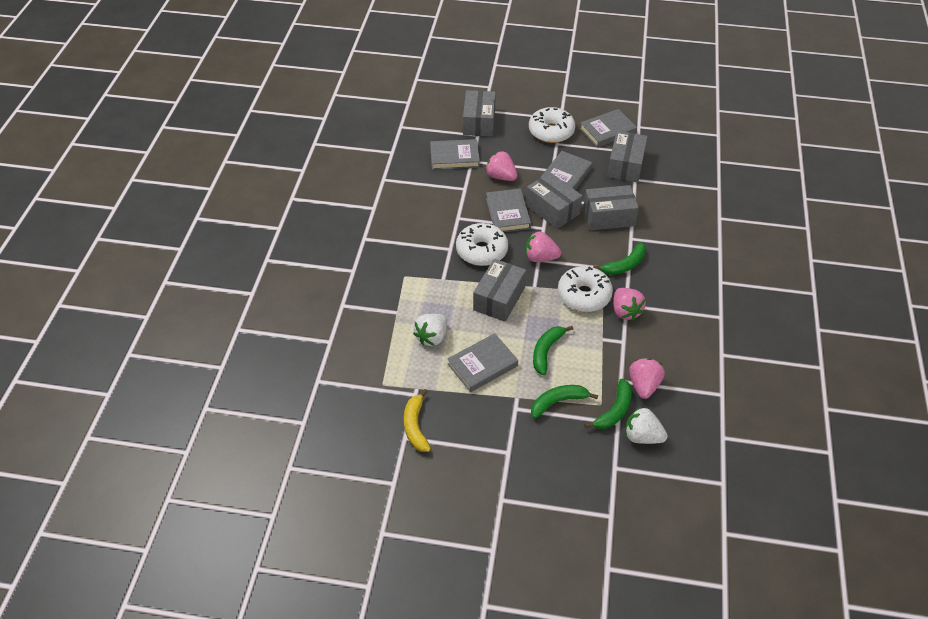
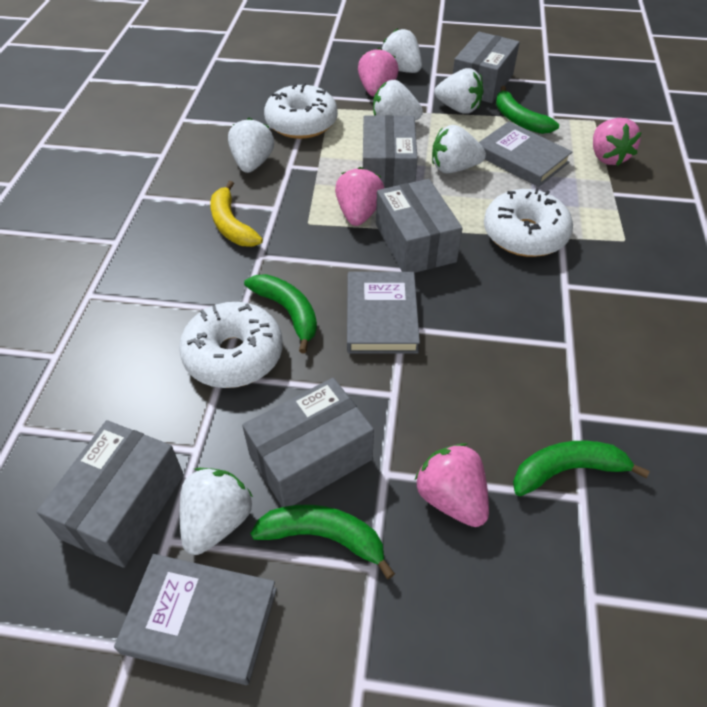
grey book: [430,139,480,170] [448,333,518,392] [486,188,531,232] [540,151,592,190] [579,109,637,148] = 5 -> [114,554,277,685] [347,272,420,354] [479,121,572,187] = 3
white strawberry: [413,314,447,346] [625,407,668,444] = 2 -> [180,468,253,555] [228,118,274,173] [373,80,423,120] [382,28,422,73] [432,125,486,173] [435,68,484,114] = 6

